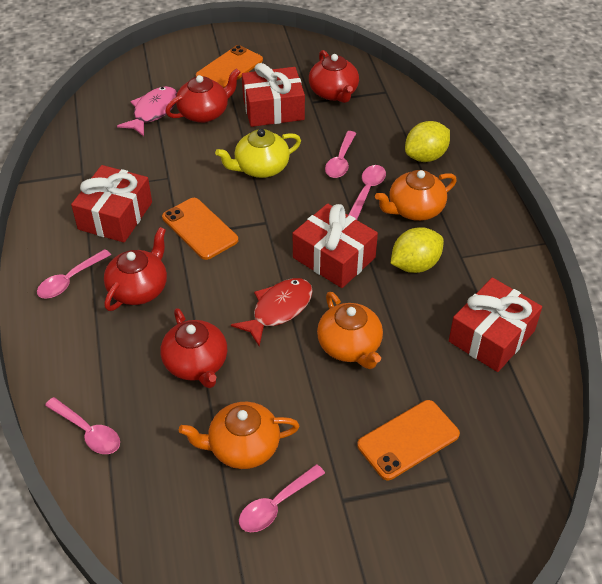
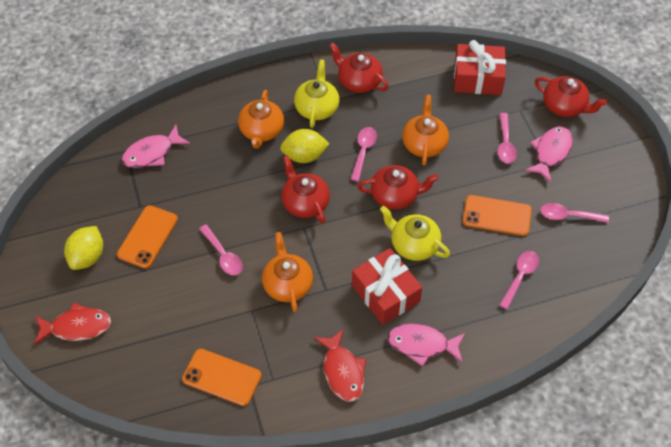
pink fish: [117,86,177,137] = 1 -> [122,125,190,168] [387,324,465,366] [525,126,573,182] = 3
red fish: [231,278,313,346] = 1 -> [34,302,111,345] [314,329,366,402] = 2
red gift: [71,165,152,243] [242,63,305,127] [293,203,378,288] [449,277,542,372] = 4 -> [352,248,422,325] [454,40,506,95] = 2
yellow teapot: [215,129,301,178] = 1 -> [294,60,339,128] [380,206,450,261] = 2

